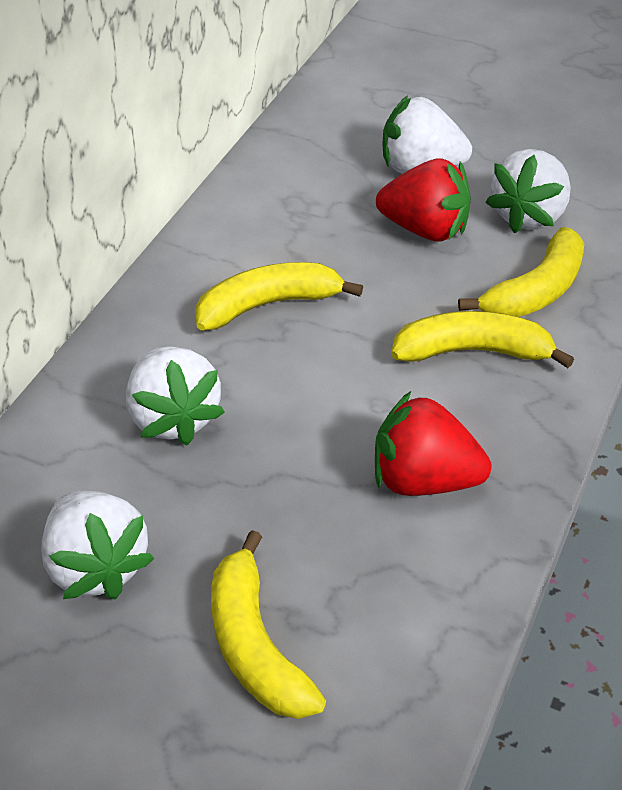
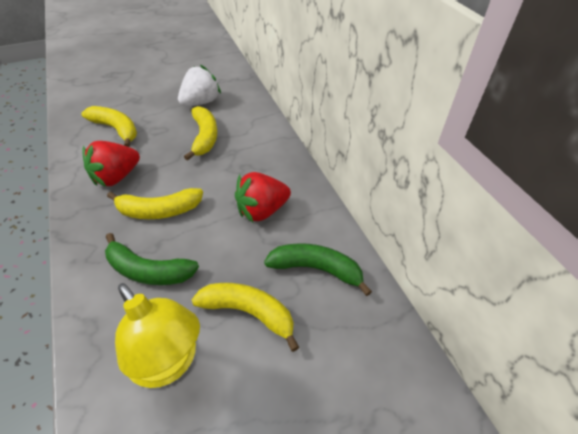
green banana: none = 0 -> [105,233,199,285] [264,243,372,296] = 2
white strawberry: [41,491,155,600] [126,347,225,445] [382,95,472,174] [485,149,571,234] = 4 -> [178,65,221,106] = 1
yellow lamp: none = 0 -> [115,283,200,388] = 1

